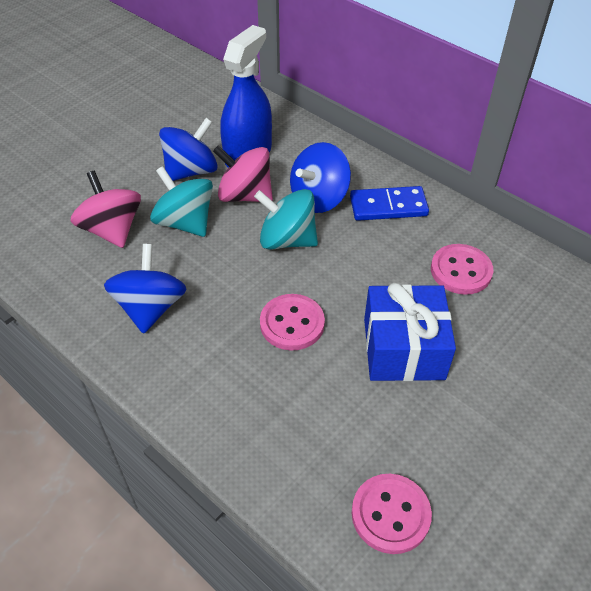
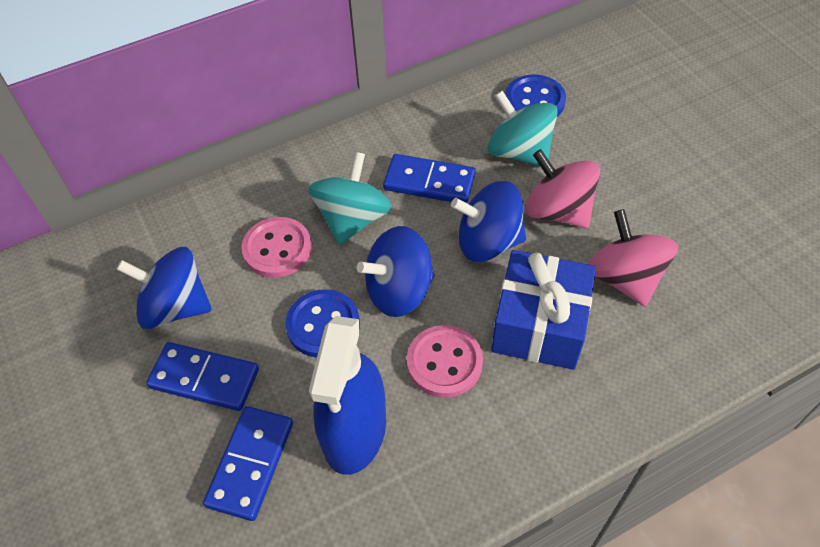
blue button: none = 0 -> [285,289,360,357] [505,75,566,117] = 2
blue domino: [350,186,429,221] = 1 -> [147,342,259,411] [203,406,293,521] [383,154,476,203] = 3
pink button: [260,294,325,351] [352,474,432,554] [431,244,494,295] = 3 -> [242,217,312,278] [407,325,483,398] = 2

